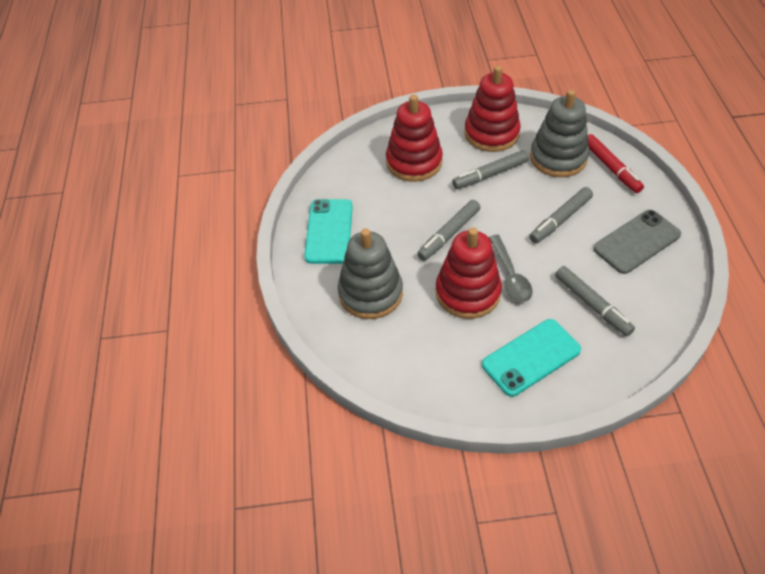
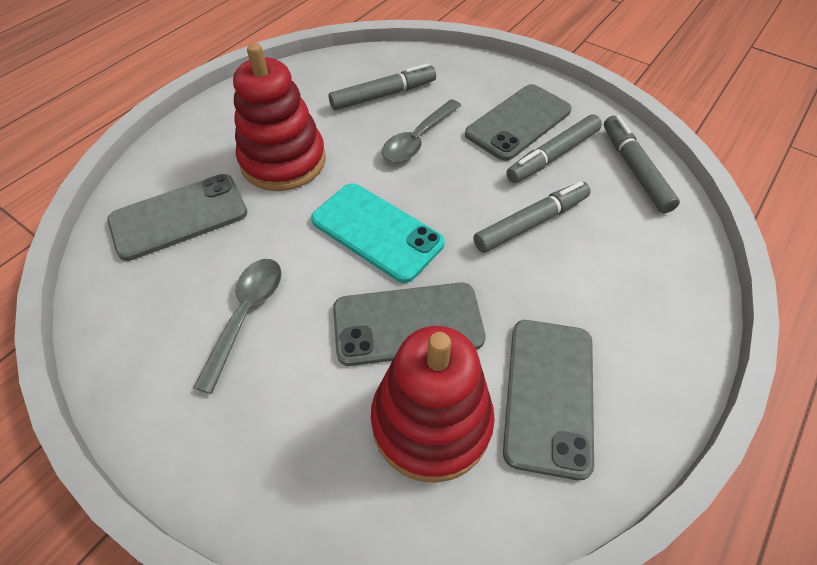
grey phone: [593,210,681,274] = 1 -> [107,174,247,261] [333,282,486,366] [465,84,572,161] [503,320,594,480] = 4
grey spoon: [489,235,532,302] = 1 -> [193,259,281,394] [382,99,461,163] = 2
grey stacking toy: [338,228,403,319] [530,89,589,177] = 2 -> none = 0
red marker: [587,134,644,193] = 1 -> none = 0
red stacking toy: [386,95,443,182] [436,227,502,319] [465,66,521,152] = 3 -> [233,43,326,191] [371,326,495,483] = 2
turquoise phone: [304,199,353,264] [482,319,581,397] = 2 -> [311,183,445,283] = 1

